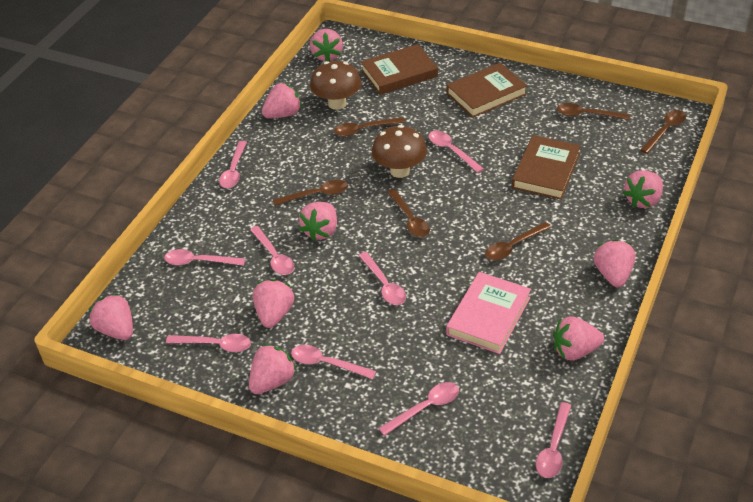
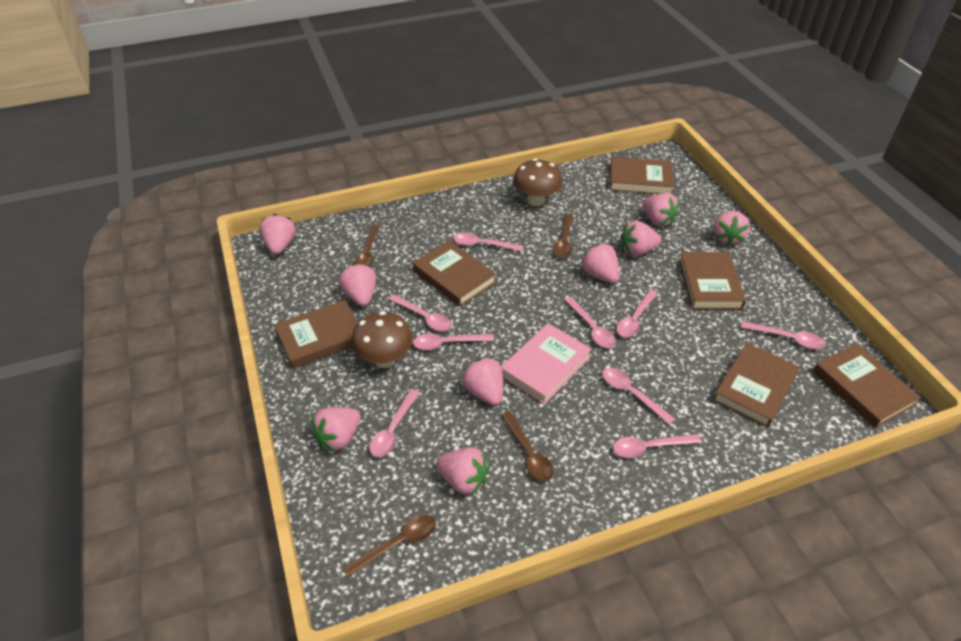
brown book: [361,44,438,95] [447,63,527,118] [512,135,581,200] = 3 -> [274,300,358,369] [413,241,496,307] [610,157,674,194] [679,252,746,309] [713,342,800,428] [813,343,921,428] = 6
brown spoon: [273,180,348,206] [334,117,405,137] [387,189,430,237] [485,222,551,261] [557,103,630,120] [640,110,686,154] = 6 -> [343,514,436,578] [354,225,380,267] [501,411,553,482] [553,214,573,258] = 4

